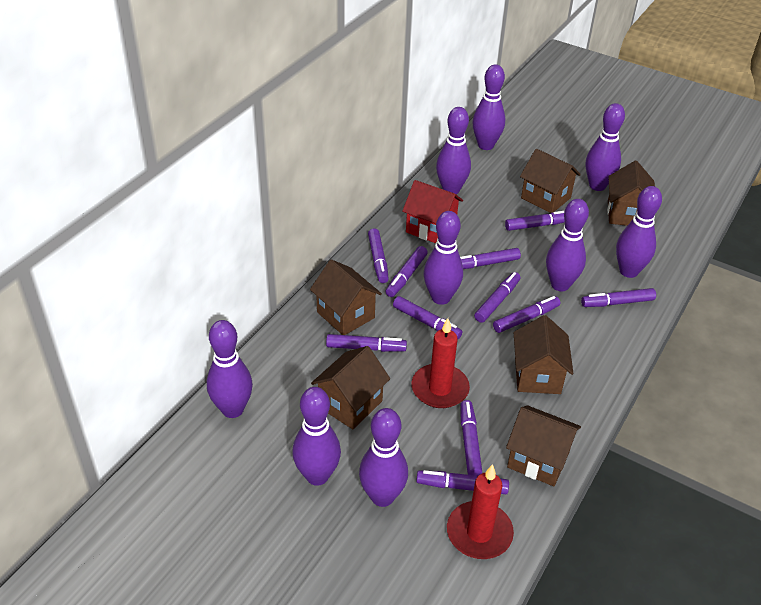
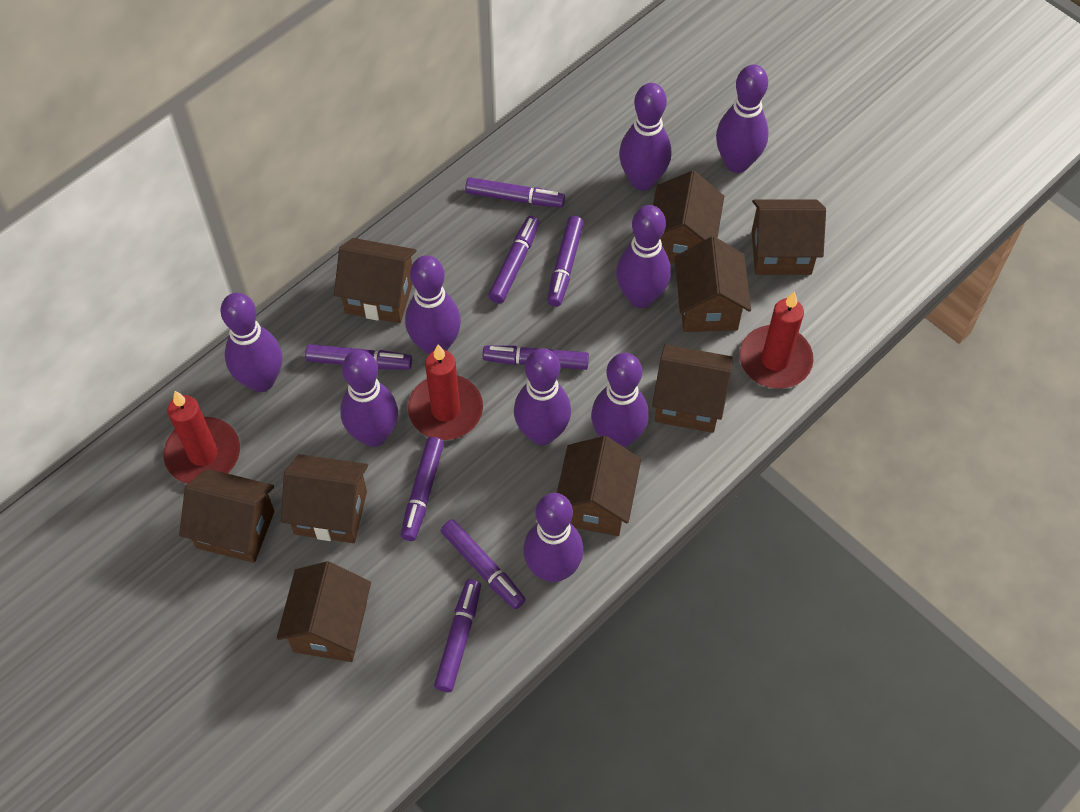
brown house: [310,259,382,335] [311,346,390,429] [506,406,581,486] [514,315,573,394] [520,149,581,213] [607,161,655,226] = 6 -> [179,469,275,563] [277,561,371,662] [281,454,368,543] [334,238,417,324] [557,436,641,536] [652,344,733,433] [653,171,724,263] [675,236,751,332] [752,199,826,275] = 9
purple marker: [326,334,407,352] [368,228,389,283] [386,246,428,297] [393,296,462,339] [416,470,509,494] [460,248,521,269] [460,400,482,476] [474,272,521,323] [493,296,560,333] [505,211,565,231] [581,288,656,307] = 11 -> [305,344,412,370] [401,437,444,541] [434,579,481,692] [441,519,526,609] [465,177,565,208] [483,346,589,370] [488,216,540,304] [547,216,584,307] = 8
red candle: [411,318,470,408] [447,464,514,559] = 2 -> [163,391,240,484] [408,345,483,440] [739,291,814,389] = 3
red house: [402,180,463,243] = 1 -> none = 0

